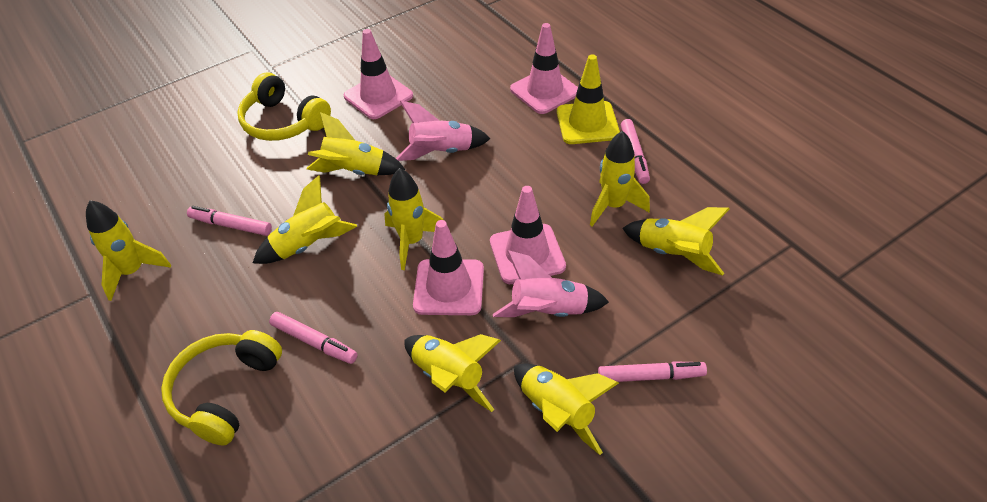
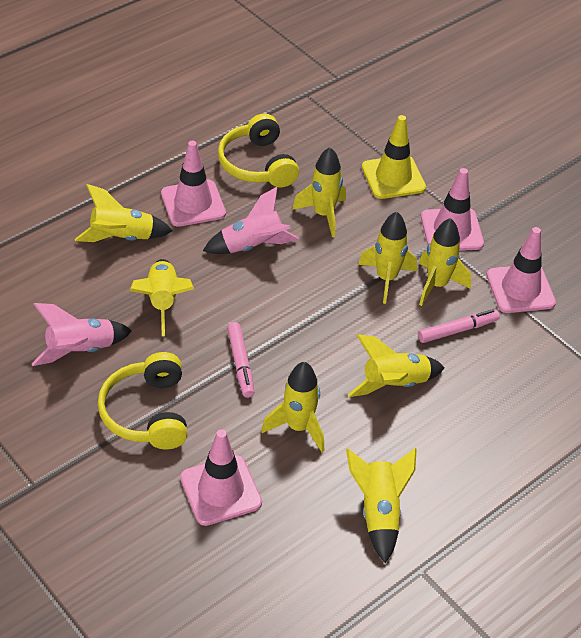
pink marker: [187,206,272,236] [269,312,358,364] [598,361,707,382] [621,119,650,184] = 4 -> [227,322,254,398] [418,309,500,343] = 2

